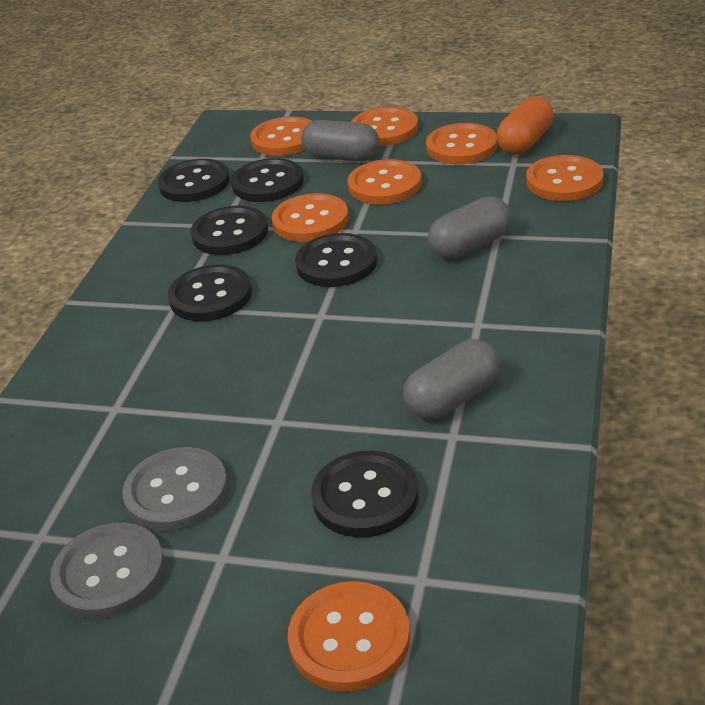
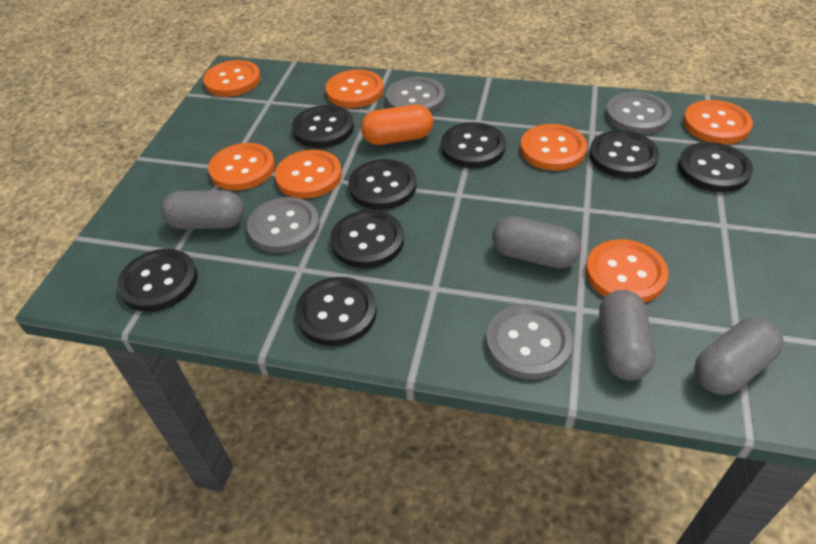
black button: [158,159,230,202] [168,265,252,321] [191,206,268,255] [231,158,304,202] [295,233,377,287] [311,451,419,537] = 6 -> [117,249,197,312] [292,105,354,148] [295,277,377,346] [330,210,404,268] [348,159,416,210] [441,122,506,168] [589,130,659,178] [678,142,753,192] = 8
grey button: [50,523,165,619] [122,447,228,531] = 2 -> [247,197,320,253] [386,77,445,113] [486,304,573,380] [605,92,671,134] = 4
grey capsule: [301,120,379,161] [403,339,500,420] [428,196,511,259] = 3 -> [161,190,244,229] [492,216,581,268] [599,290,655,380] [694,317,783,395] = 4

